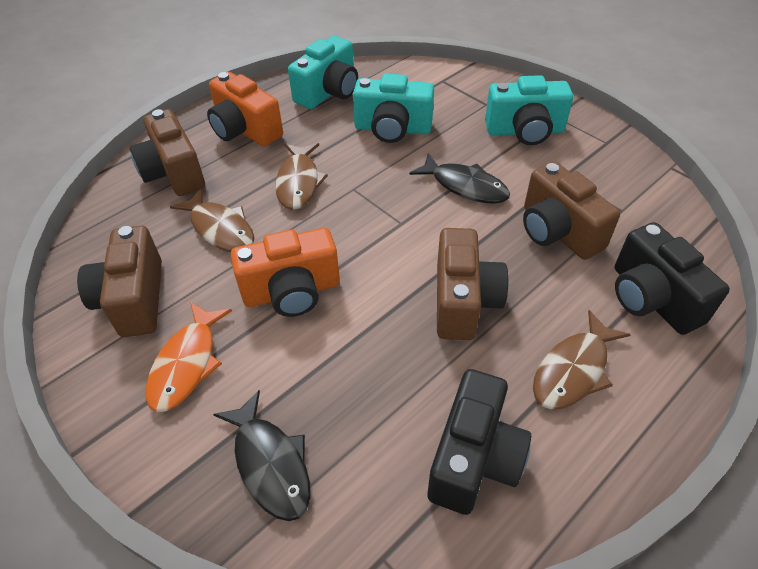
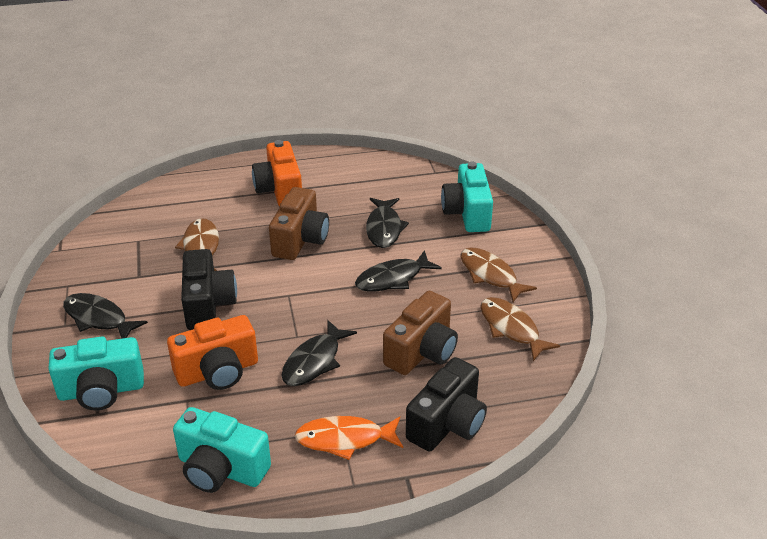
black fish: [213,390,311,521] [409,153,510,204] = 2 -> [63,293,148,339] [281,320,357,386] [355,250,442,292] [366,198,409,248] = 4
brown camera: [77,226,162,337] [130,109,205,196] [437,228,509,340] [523,162,620,260] = 4 -> [269,187,329,260] [383,291,458,375] = 2

